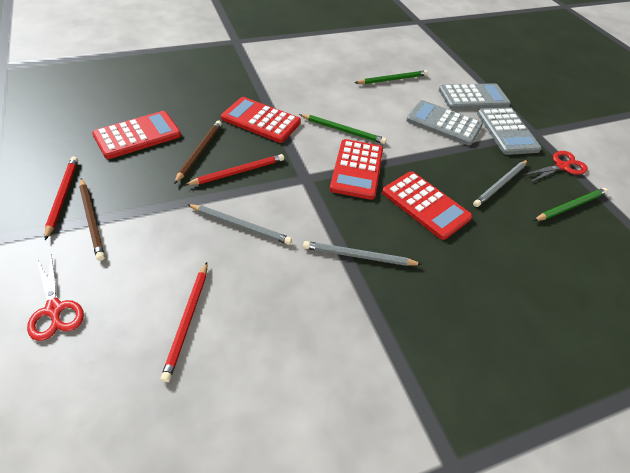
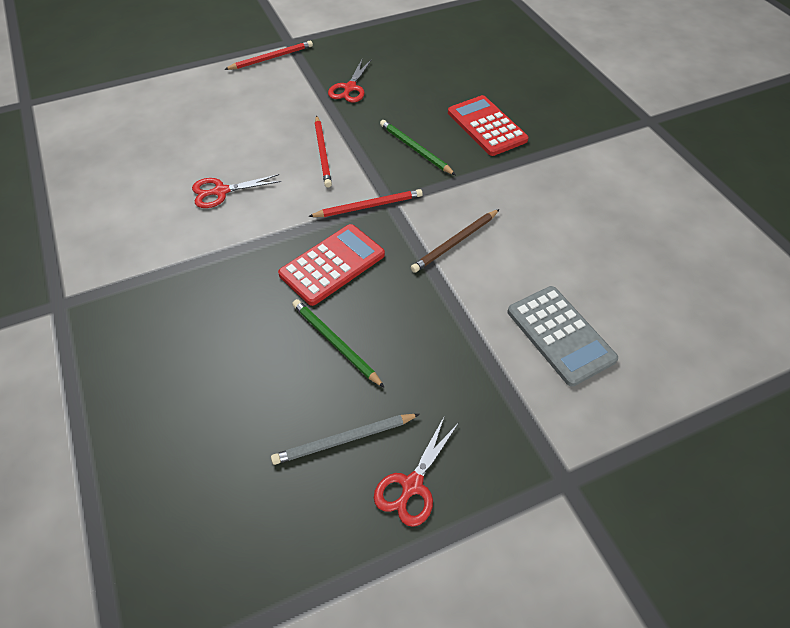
brown pencil: [79,178,105,261] [174,121,222,184] = 2 -> [411,209,500,273] = 1
green pencil: [299,114,386,144] [355,70,428,84] [533,188,608,221] = 3 -> [292,299,385,388] [380,120,456,175] = 2
grey calculator: [406,100,483,146] [439,83,511,109] [477,107,542,155] = 3 -> [508,286,618,387] = 1
grey pencil: [187,204,292,245] [303,241,422,266] [473,160,528,207] = 3 -> [271,414,420,465] = 1
red calculator: [92,111,181,159] [221,97,301,143] [330,139,383,200] [382,171,472,240] = 4 -> [278,224,385,306] [448,95,529,156] = 2
red scissors: [27,254,84,341] [523,151,588,182] = 2 -> [192,174,281,208] [328,59,372,103] [374,417,458,527] = 3

